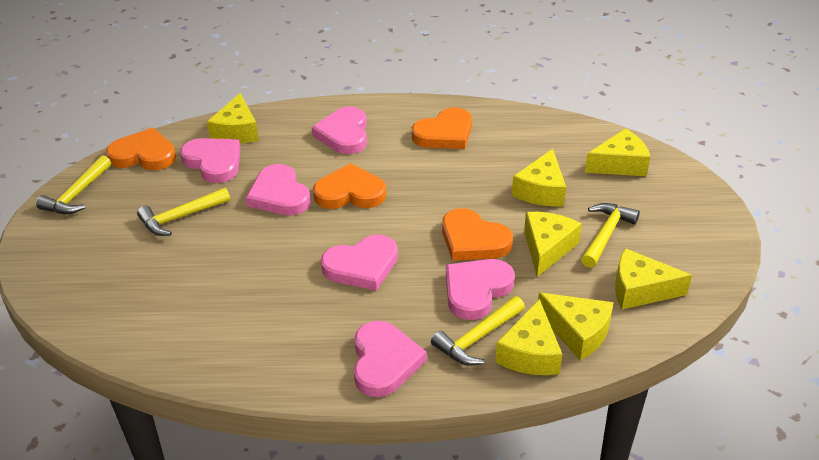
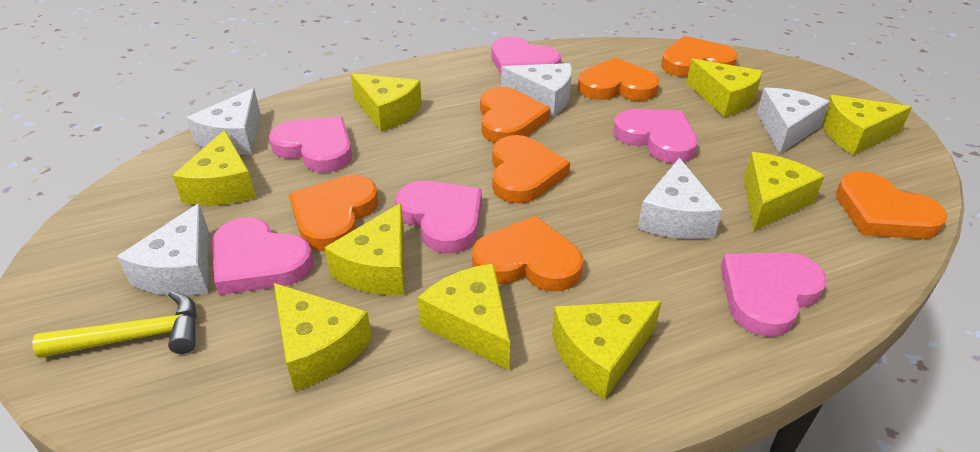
orange heart: [106,128,176,170] [313,163,386,209] [412,107,472,149] [442,208,513,261] = 4 -> [289,175,379,251] [472,216,583,291] [480,87,551,143] [492,135,570,204] [577,57,659,101] [661,36,737,77] [836,171,948,239] = 7
white cheese: none = 0 -> [117,203,209,295] [186,88,260,155] [501,63,572,117] [638,158,723,239] [757,88,830,154] = 5
yellow cheese: [207,93,259,144] [495,299,562,375] [512,149,566,207] [524,212,582,277] [538,293,614,360] [585,128,650,176] [615,248,692,309] = 7 -> [172,130,256,205] [274,283,372,391] [324,203,404,295] [351,73,422,132] [418,264,510,370] [552,301,662,399] [686,59,763,117] [744,152,825,231] [822,95,912,155] = 9
yellow hammer: [36,155,111,214] [137,188,230,236] [431,296,525,366] [581,203,640,268] = 4 -> [32,291,197,358] = 1

